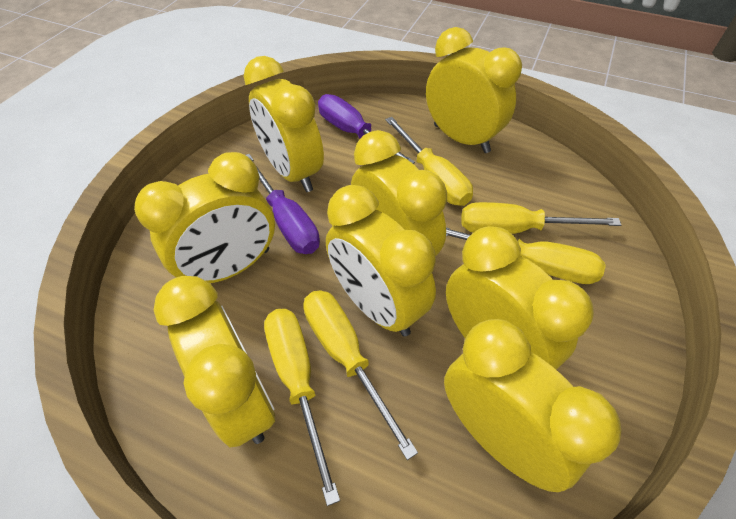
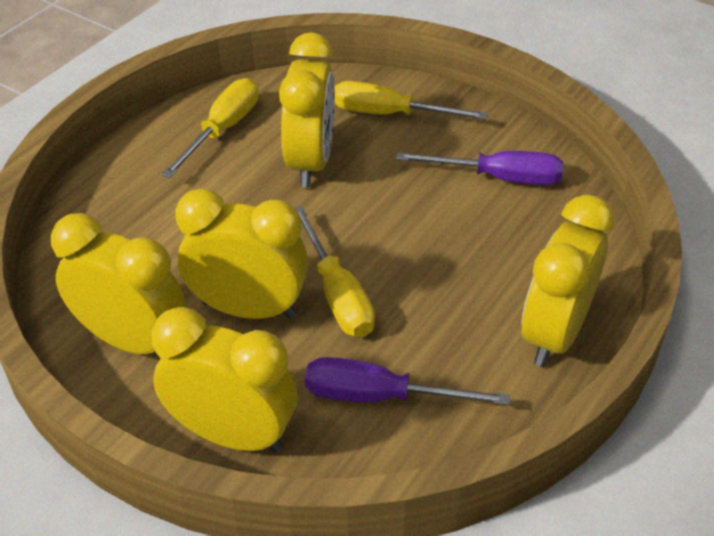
yellow clock: [134,152,275,283] [154,276,275,447] [244,56,324,192] [326,185,436,336] [351,130,447,256] [426,27,522,153] [444,319,621,492] [446,226,594,370] = 8 -> [51,213,186,354] [151,307,297,453] [175,188,308,319] [279,32,335,187] [521,195,614,367] = 5
yellow screwdriver: [264,309,340,506] [303,290,418,460] [385,117,473,206] [446,228,606,284] [461,202,621,234] = 5 -> [161,78,259,178] [295,206,375,337] [335,81,488,120] = 3

